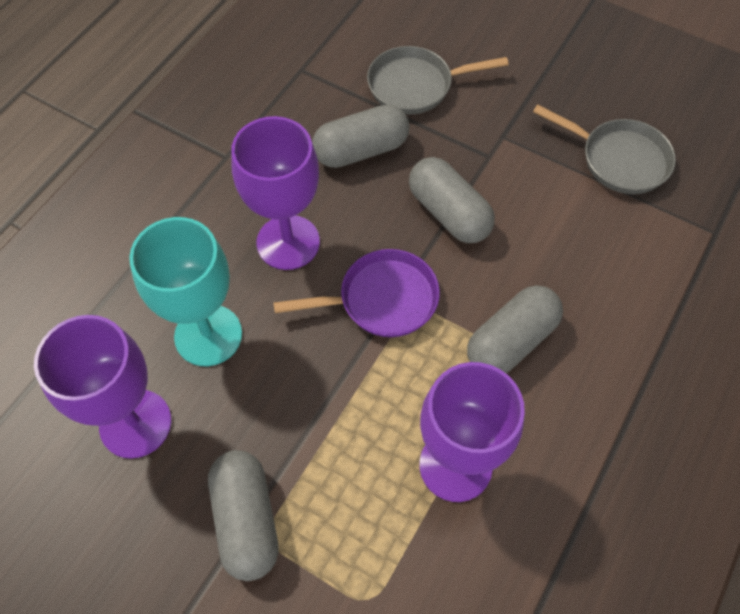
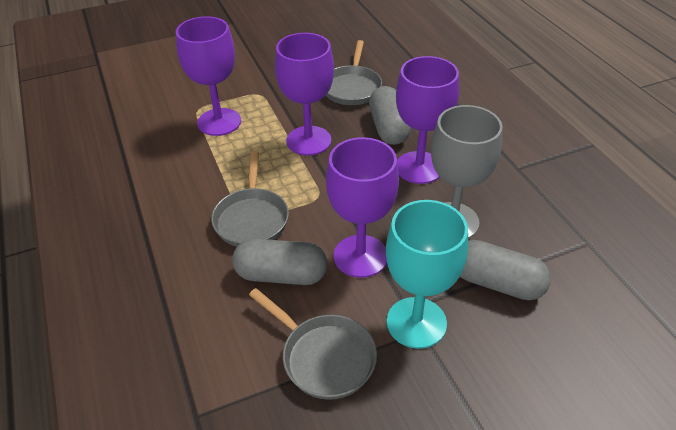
grey capsule: [208,450,279,581] [312,105,409,168] [409,157,495,243] [467,285,563,373] = 4 -> [232,239,328,285] [369,86,411,145] [460,240,551,300] = 3
grey goblet: none = 0 -> [431,105,503,238] = 1
grey pan: [367,46,509,115] [533,104,676,194] = 2 -> [211,151,289,247] [249,288,377,400] [326,40,382,105] = 3
purple goblet: [34,315,171,459] [231,116,320,270] [419,362,525,502] = 3 -> [176,16,241,136] [275,33,334,156] [326,137,399,278] [396,56,459,184] = 4
purple pan: [273,249,440,337] = 1 -> none = 0

